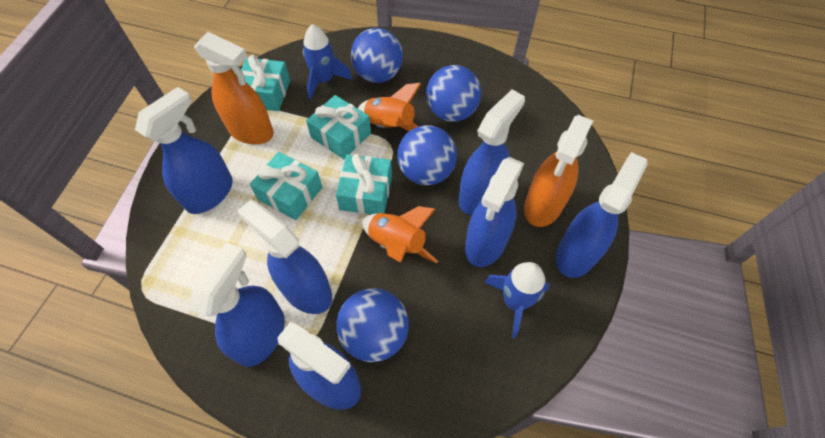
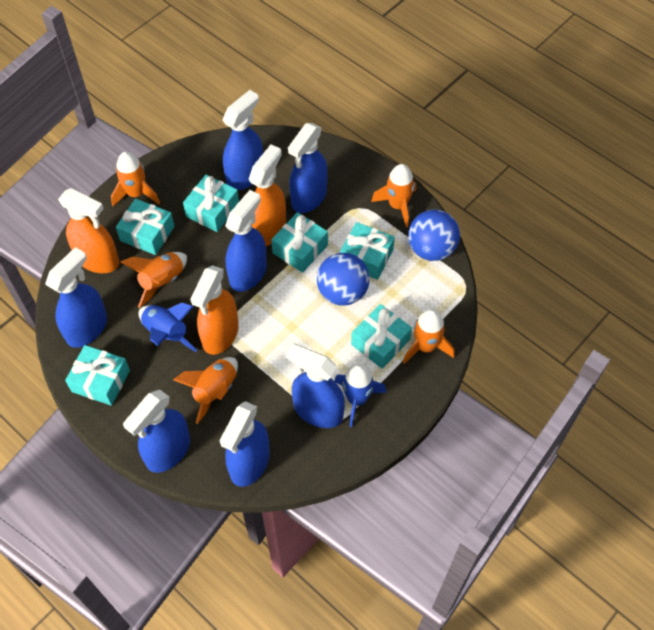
blue ball: [337,288,409,362] [351,28,403,83] [397,125,457,185] [426,65,481,122] = 4 -> [317,253,370,306] [408,209,460,261] = 2
orange rocket: [358,83,421,131] [362,206,438,263] = 2 -> [111,152,160,206] [121,252,187,308] [173,357,238,424] [371,164,416,227] [403,309,454,364] = 5
orange spray bottle: [194,32,274,145] [524,115,593,227] = 2 -> [58,188,119,273] [190,265,239,355] [248,145,286,246] = 3
turquoise gift: [241,55,290,111] [250,152,322,220] [306,95,371,159] [336,154,392,214] = 4 -> [65,345,130,406] [116,199,175,255] [183,174,239,232] [271,212,328,273] [340,222,395,280] [351,304,412,369] = 6

